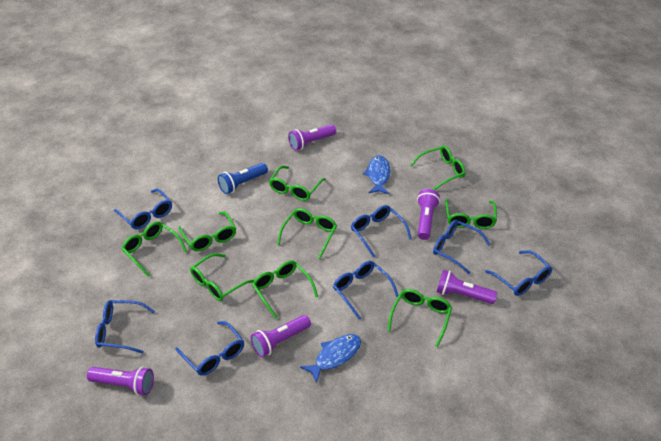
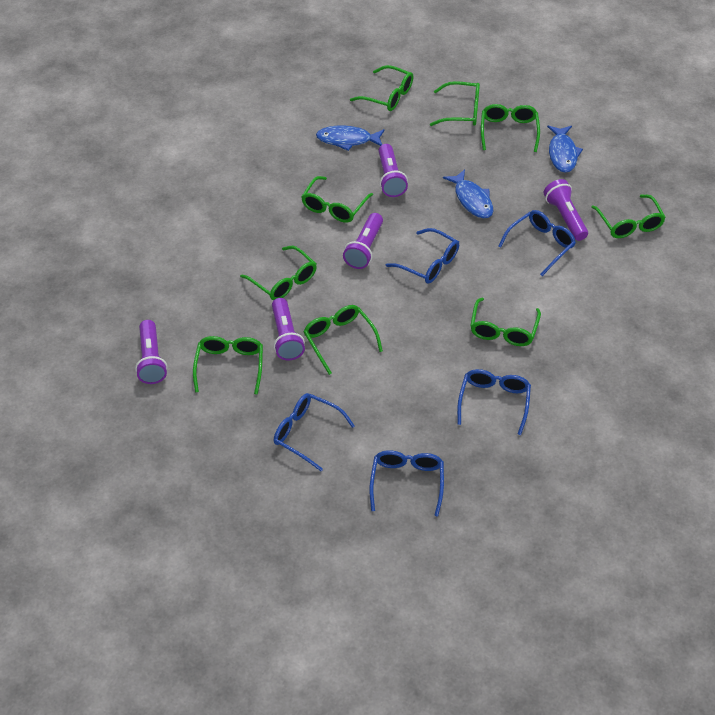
blue fish: [300,334,361,384] [363,155,391,194] = 2 -> [316,126,384,151] [443,169,493,218] [547,125,583,173] = 3
blue flashlight: [218,163,268,194] = 1 -> none = 0
blue glasses: [95,300,155,354] [114,189,172,229] [175,321,244,376] [333,261,399,320] [351,205,412,258] [433,220,491,274] [485,250,552,296] = 7 -> [274,393,355,471] [370,450,444,516] [386,228,459,284] [457,369,531,435] [498,210,576,276] = 5

